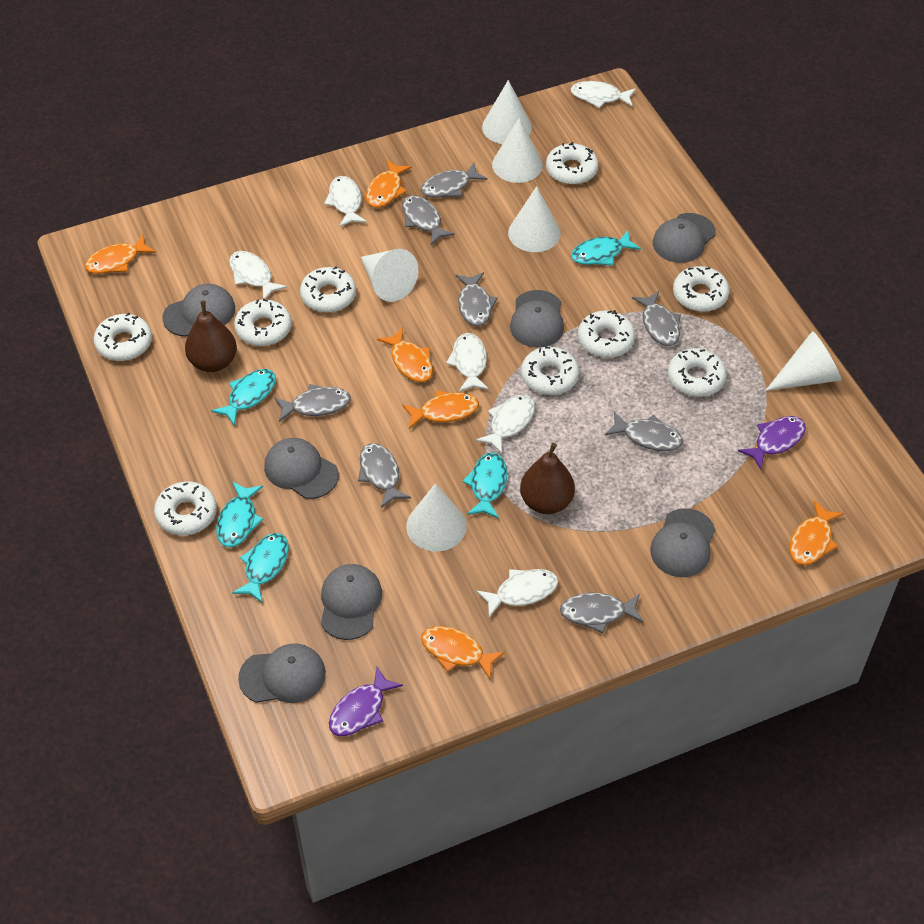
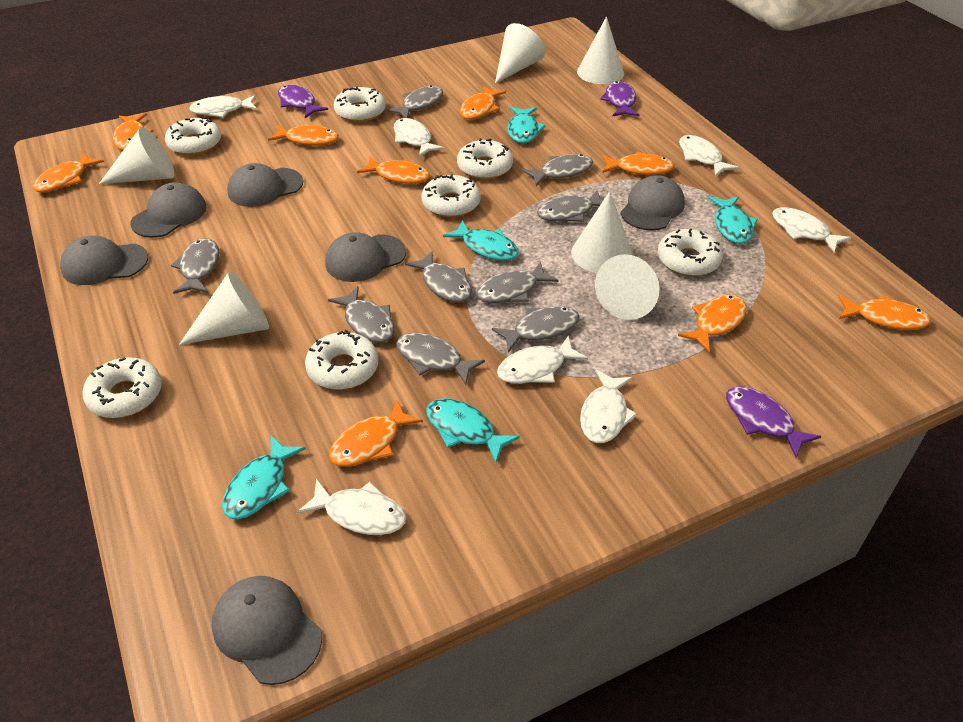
brown pear: [185,300,237,372] [520,443,575,514] = 2 -> none = 0
grey cap: [163,284,235,337] [238,644,326,703] [264,438,339,499] [321,564,382,640] [510,290,564,348] [650,508,715,577] [653,213,716,263] = 7 -> [60,236,148,285] [131,182,207,238] [212,576,322,685] [227,163,303,207] [325,232,406,282] [620,175,685,231] = 6
grey fish: [274,384,351,422] [358,443,411,508] [402,195,455,245] [421,163,487,198] [455,272,498,326] [560,593,643,633] [605,412,683,451] [632,291,681,346] = 8 -> [171,238,219,294] [328,286,395,343] [387,85,443,118] [396,333,485,385] [405,251,472,302] [476,262,559,303] [492,306,579,353] [522,154,593,186] [537,189,603,222] = 9
orange fish: [85,234,156,274] [366,160,412,208] [377,327,433,382] [402,390,479,429] [421,626,505,679] [789,500,844,565] = 6 -> [33,152,104,193] [113,113,154,151] [268,123,339,146] [329,400,423,467] [357,157,430,184] [460,86,506,120] [602,151,675,175] [678,295,747,353] [838,295,931,330] = 9
purple fish: [329,667,403,736] [738,416,806,470] = 2 -> [278,84,328,118] [600,81,640,117] [726,386,821,458] = 3
white donut: [94,313,152,361] [154,481,217,535] [234,299,291,346] [300,266,356,313] [521,346,579,395] [546,142,598,185] [578,310,635,358] [668,348,726,397] [673,266,729,312] = 9 -> [82,357,162,418] [165,117,221,155] [305,330,378,390] [334,87,386,122] [421,174,481,217] [457,138,513,179] [657,229,723,276] = 7
white fish: [229,251,287,299] [324,176,367,227] [446,333,489,392] [476,394,535,454] [476,569,558,618] [571,81,636,108] = 6 -> [189,95,257,118] [297,479,406,535] [394,118,444,157] [497,335,588,384] [580,369,637,443] [679,135,739,177] [772,207,851,253] = 7

